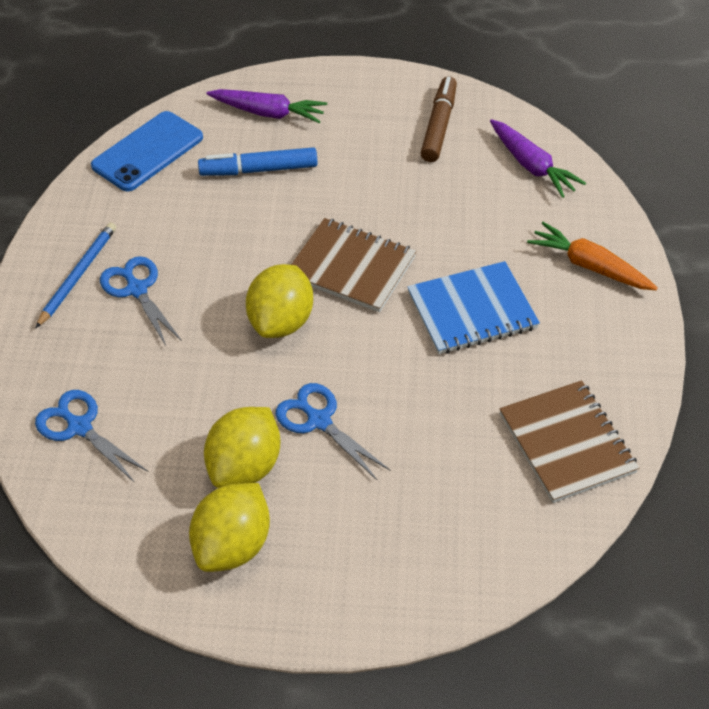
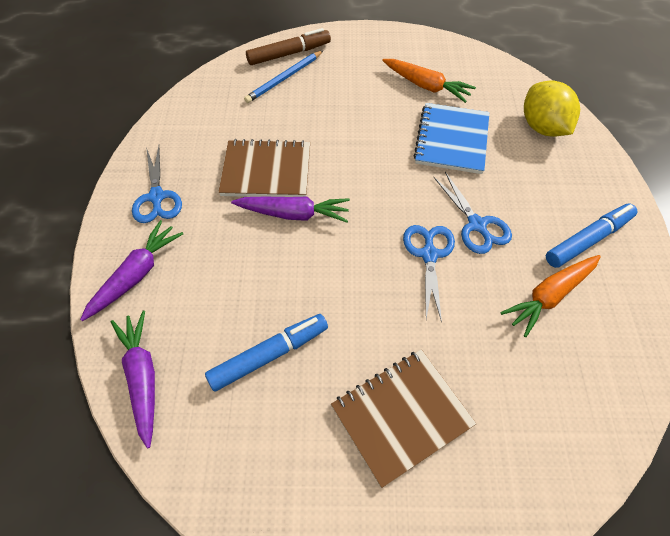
blue marker: [198,147,318,176] = 1 -> [205,314,328,392] [546,203,637,268] = 2
blue phone: [91,111,203,191] = 1 -> none = 0
orange carrot: [527,222,658,290] = 1 -> [382,59,476,103] [500,255,601,337] = 2
purple carrot: [206,89,327,123] [490,119,586,198] = 2 -> [80,220,183,321] [111,311,155,448] [231,197,350,223] = 3
yellow lemon: [189,483,270,572] [204,407,280,488] [246,264,313,338] = 3 -> [524,80,580,137] = 1

